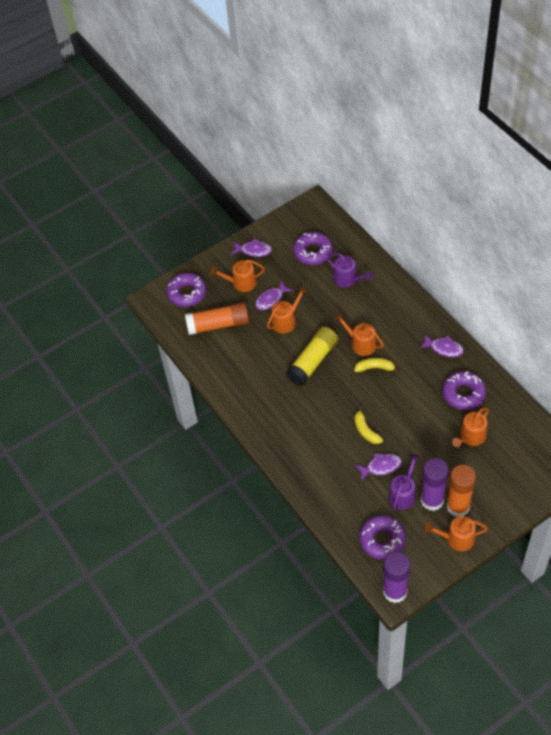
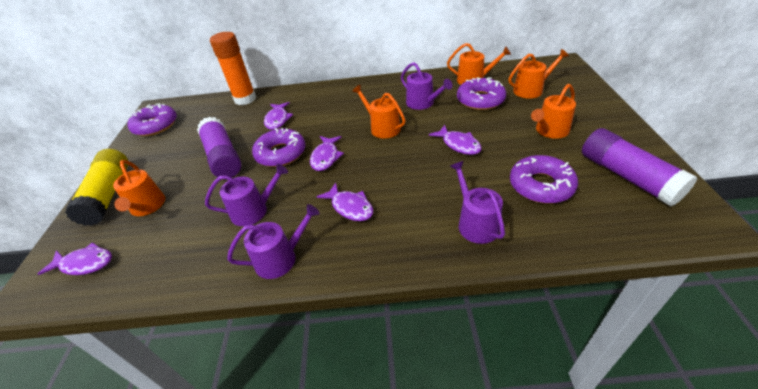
orange glue stick: [185,302,249,335] [446,465,476,517] = 2 -> [210,32,256,105] = 1
purple fish: [231,238,272,257] [255,281,294,310] [355,453,402,481] [419,335,464,357] = 4 -> [38,242,112,275] [264,102,293,130] [310,136,344,171] [317,182,373,221] [429,125,482,155] = 5
purple watering can: [327,253,373,288] [389,454,420,511] = 2 -> [205,164,288,226] [227,204,320,279] [401,62,452,110] [450,161,505,244] = 4
yellow banana: [354,358,399,373] [354,406,383,444] = 2 -> none = 0

